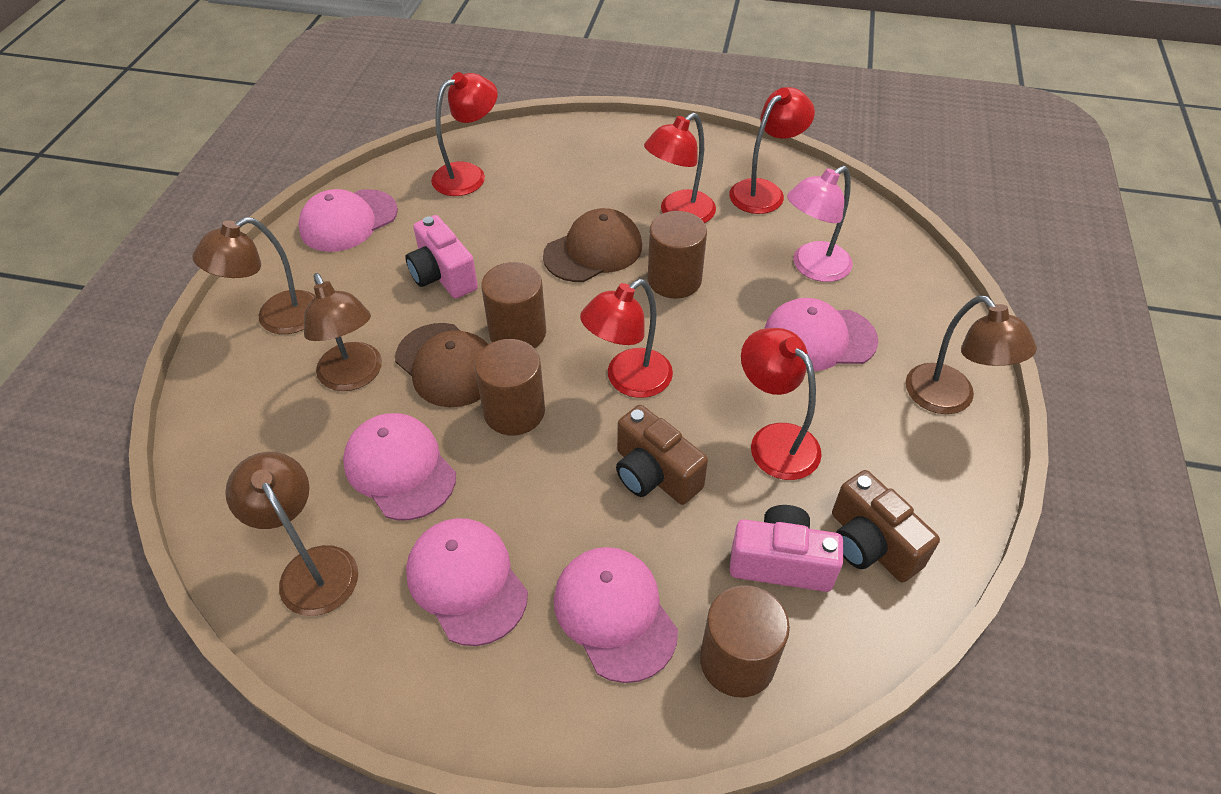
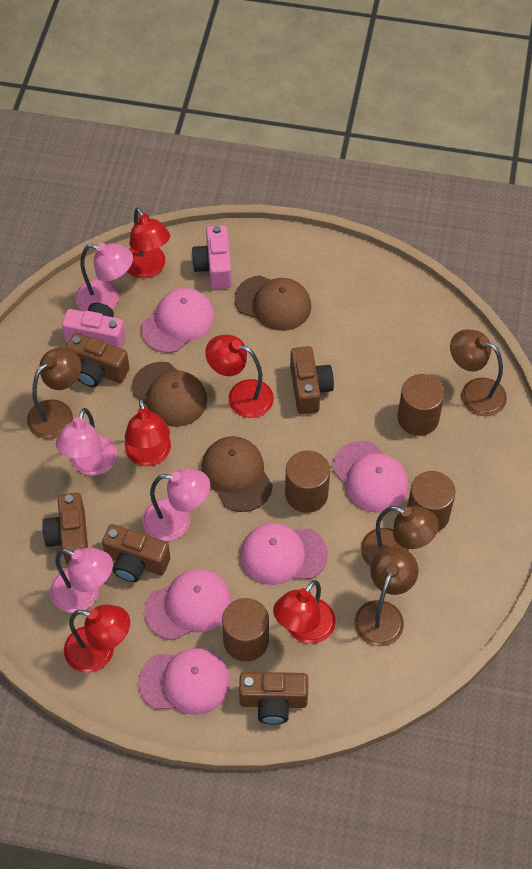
brown camera: [616,405,708,505] [832,470,940,582] = 2 -> [42,493,88,565] [66,333,130,387] [102,524,170,582] [239,672,308,725] [290,346,334,414] = 5
brown cap: [395,323,488,407] [543,208,642,282] = 2 -> [132,362,207,427] [202,436,273,512] [235,275,311,331] = 3
pink lamp: [787,166,853,282] = 1 -> [50,548,113,613] [56,408,117,476] [75,243,133,312] [143,468,210,541] = 4

